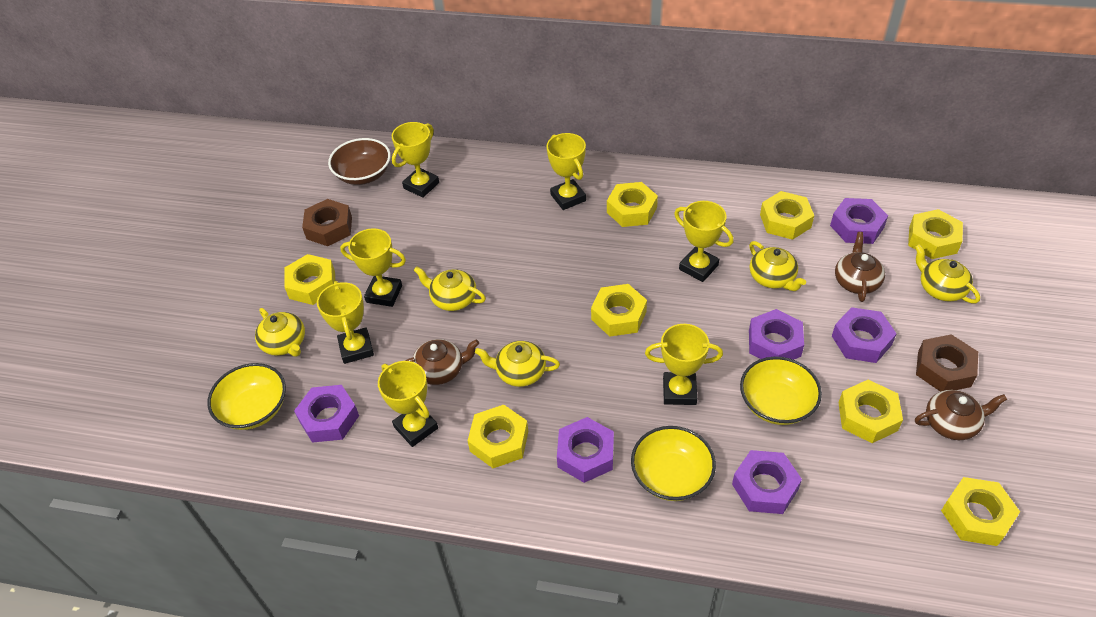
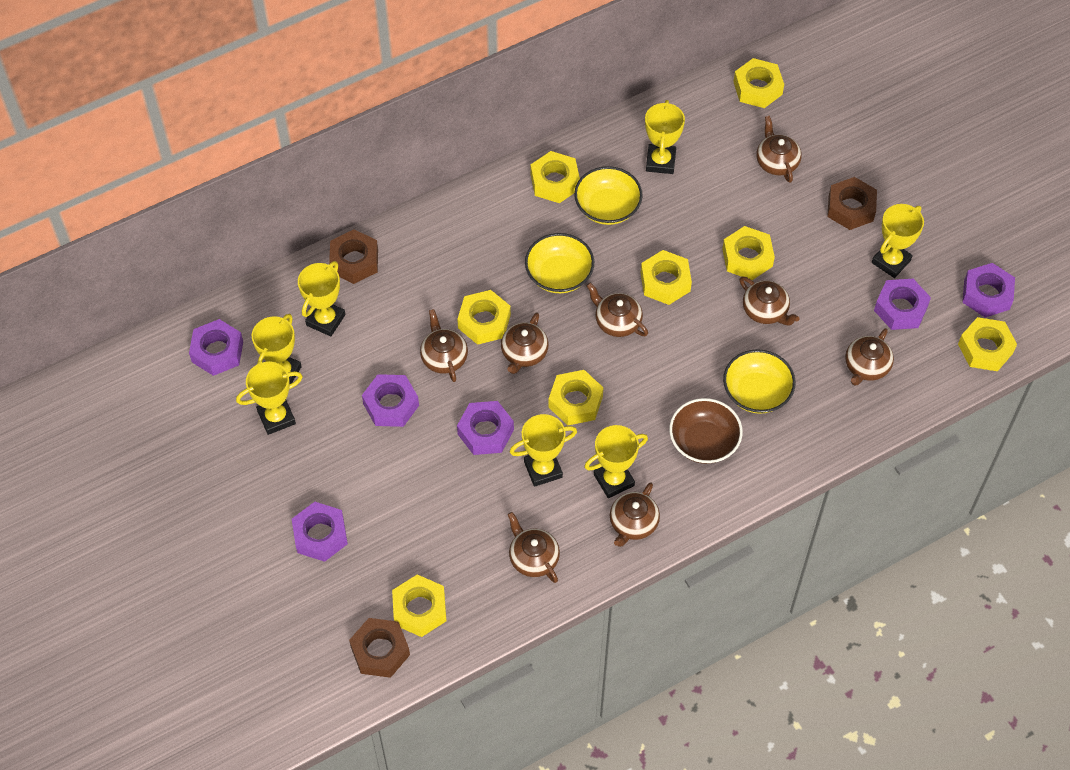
brown nut: [302,199,352,246] [916,334,978,391] = 2 -> [329,229,378,284] [349,618,410,678] [827,177,877,230] = 3
brown teapot: [405,339,479,385] [835,232,885,302] [915,390,1007,440] = 3 -> [420,309,468,382] [501,312,549,374] [508,512,560,583] [587,283,648,337] [610,482,660,547] [739,276,799,325] [756,116,802,183] [845,328,894,386] = 8
yellow teapot: [255,308,305,356] [414,266,486,311] [475,341,560,387] [749,241,806,291] [915,244,980,303] = 5 -> none = 0

